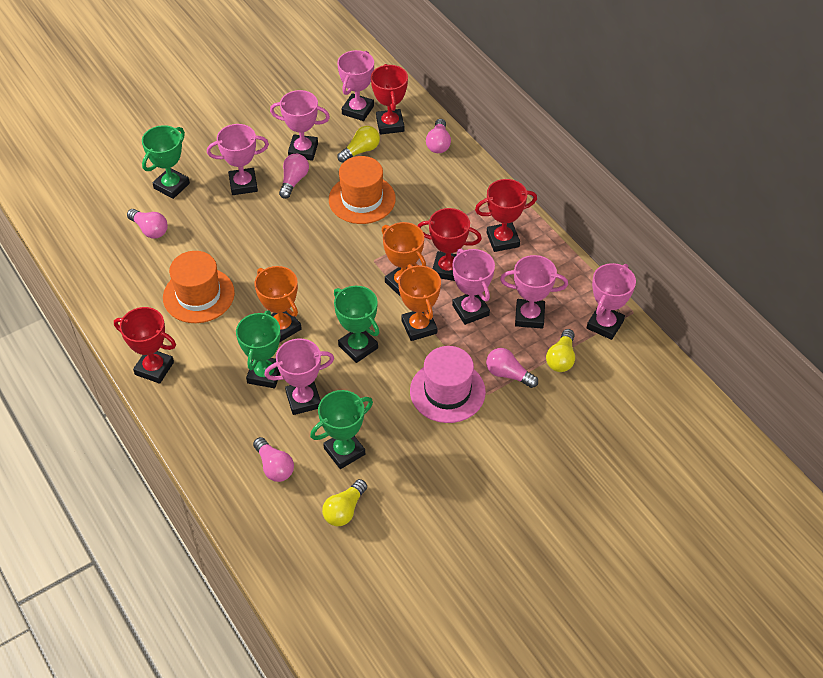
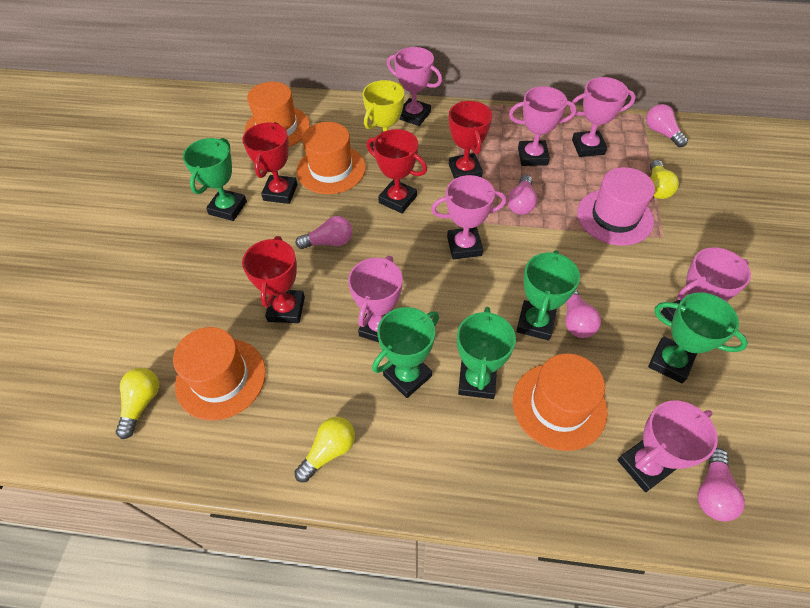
green trophy: [142,125,190,199] [236,310,281,388] [310,390,373,469] [334,286,379,363] = 4 -> [183,138,247,221] [372,307,439,398] [457,307,516,399] [516,250,580,340] [648,292,748,384] = 5
orange hat: [163,251,235,323] [329,156,396,224] = 2 -> [173,327,266,421] [245,82,310,147] [297,122,366,194] [513,353,608,451] = 4
orange trophy: [254,266,302,343] [382,222,426,297] [398,264,441,341] = 3 -> none = 0
yellow trophy: none = 0 -> [363,80,404,153] = 1

